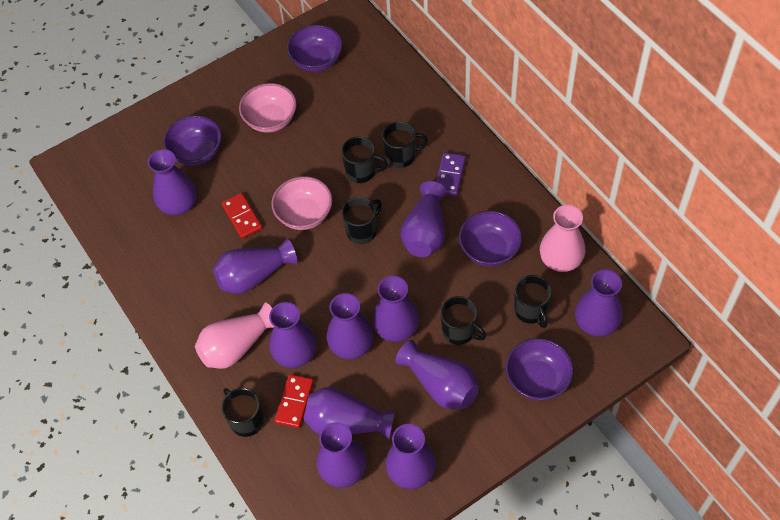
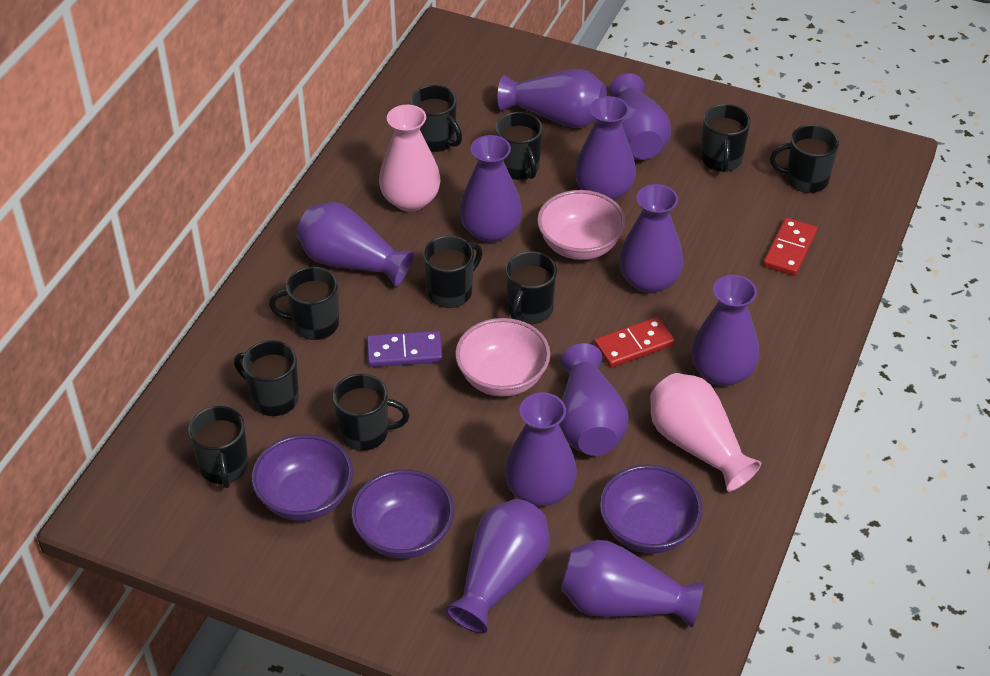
black mug: [221,388,264,437] [341,137,388,183] [342,197,382,244] [382,121,428,168] [440,296,486,345] [514,275,552,328] = 6 -> [188,406,248,488] [234,340,299,416] [269,267,339,340] [333,374,410,451] [410,85,462,152] [423,236,482,308] [496,112,543,180] [506,251,557,324] [701,104,751,172] [770,125,839,193] = 10
purple bowl: [163,115,222,166] [287,25,343,72] [459,211,522,266] [505,338,574,401] = 4 -> [252,434,353,521] [351,470,454,559] [599,465,702,554] = 3

